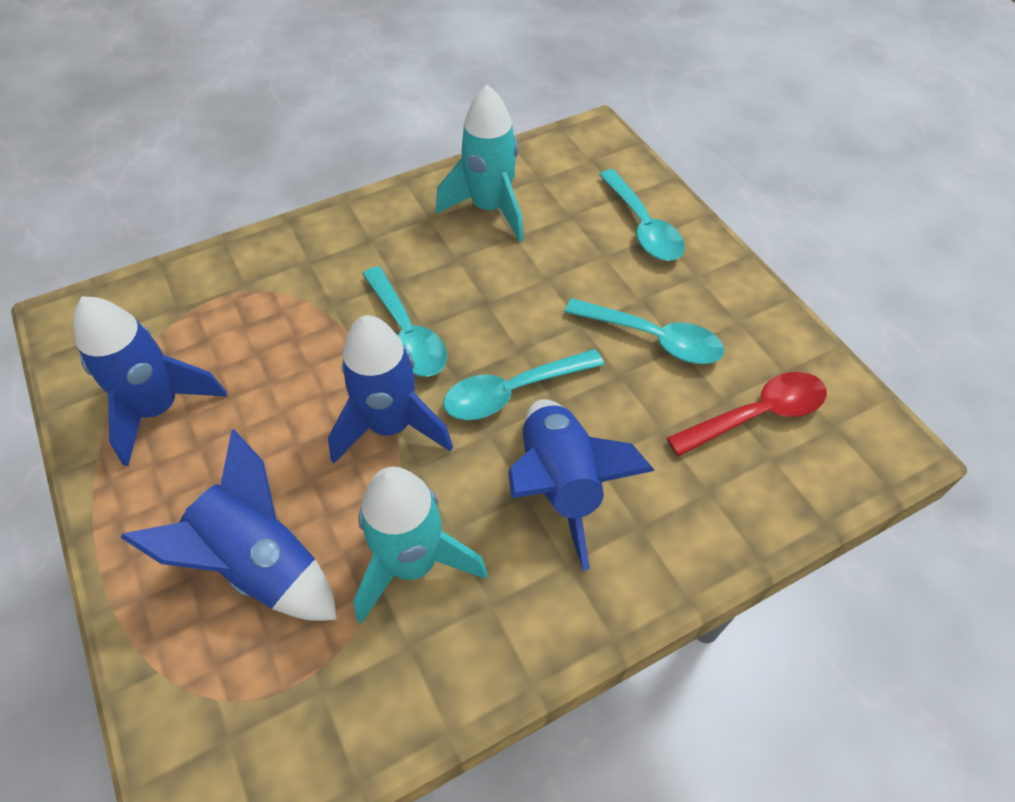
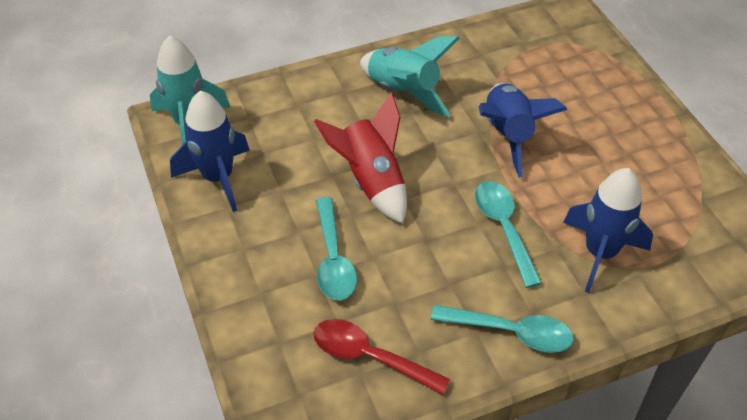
blue rocket: [73,296,227,466] [120,430,337,621] [328,315,453,464] [508,399,655,570] = 4 -> [170,91,250,212] [479,83,567,177] [563,168,653,293] = 3
red rocket: none = 0 -> [314,92,407,224] = 1
turquoise spoon: [362,266,447,377] [443,349,604,420] [565,298,724,364] [599,169,685,261] = 4 -> [316,197,357,300] [431,305,574,353] [475,181,542,288] = 3

